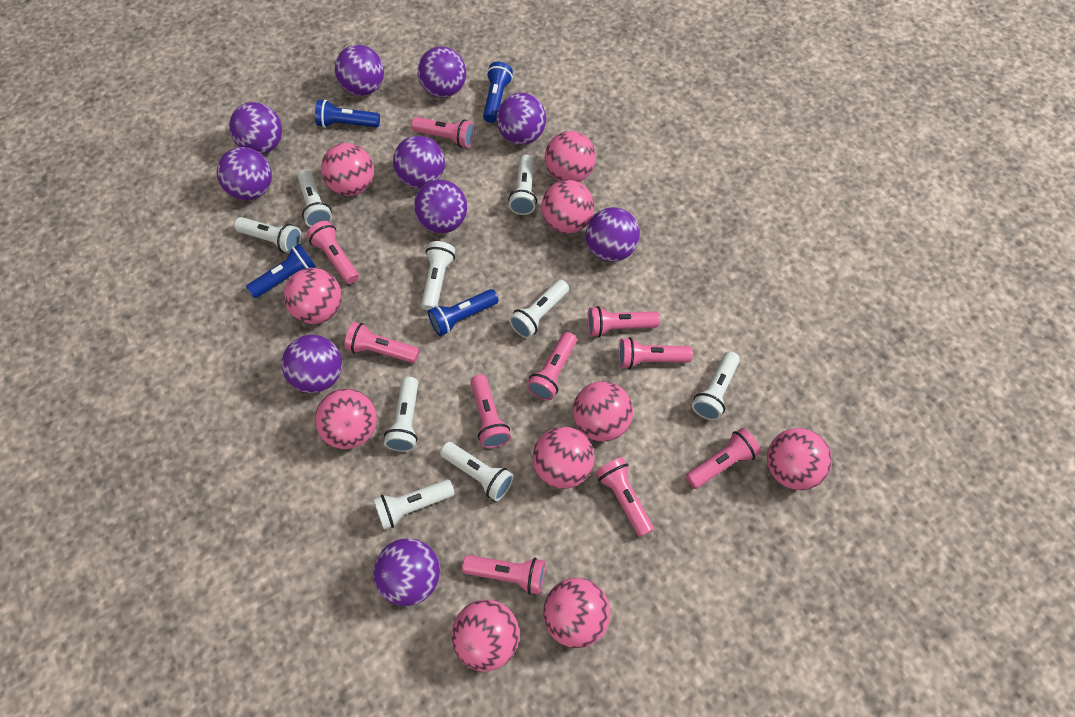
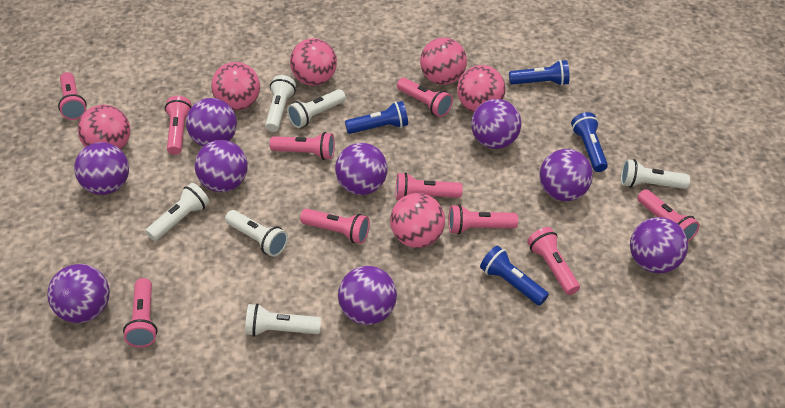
pink ball: [283,268,342,324] [315,389,377,449] [321,143,374,196] [451,600,520,671] [533,427,594,489] [541,180,594,234] [543,578,611,648] [545,131,596,182] [573,381,633,442] [767,428,832,490] = 10 -> [78,105,130,150] [211,62,260,111] [290,38,337,86] [390,193,445,248] [420,37,467,85] [457,65,506,112] = 6
purple ball: [217,147,272,200] [229,102,282,154] [281,335,342,393] [335,45,384,96] [373,538,440,606] [393,135,445,188] [414,180,467,234] [418,46,466,98] [496,93,546,145] [586,207,640,262] = 10 -> [47,264,110,323] [74,142,129,195] [186,98,237,146] [195,140,248,192] [335,143,388,195] [338,266,397,325] [471,99,521,149] [539,149,593,201] [630,217,688,273] = 9
white flashlight: [234,217,302,253] [298,170,332,227] [373,479,455,530] [384,377,418,452] [421,241,455,311] [440,442,514,501] [508,155,537,215] [509,280,569,338] [692,351,740,420] = 9 -> [145,183,209,241] [225,210,288,257] [245,303,321,337] [265,75,296,132] [287,89,346,128] [621,159,690,189] = 6

